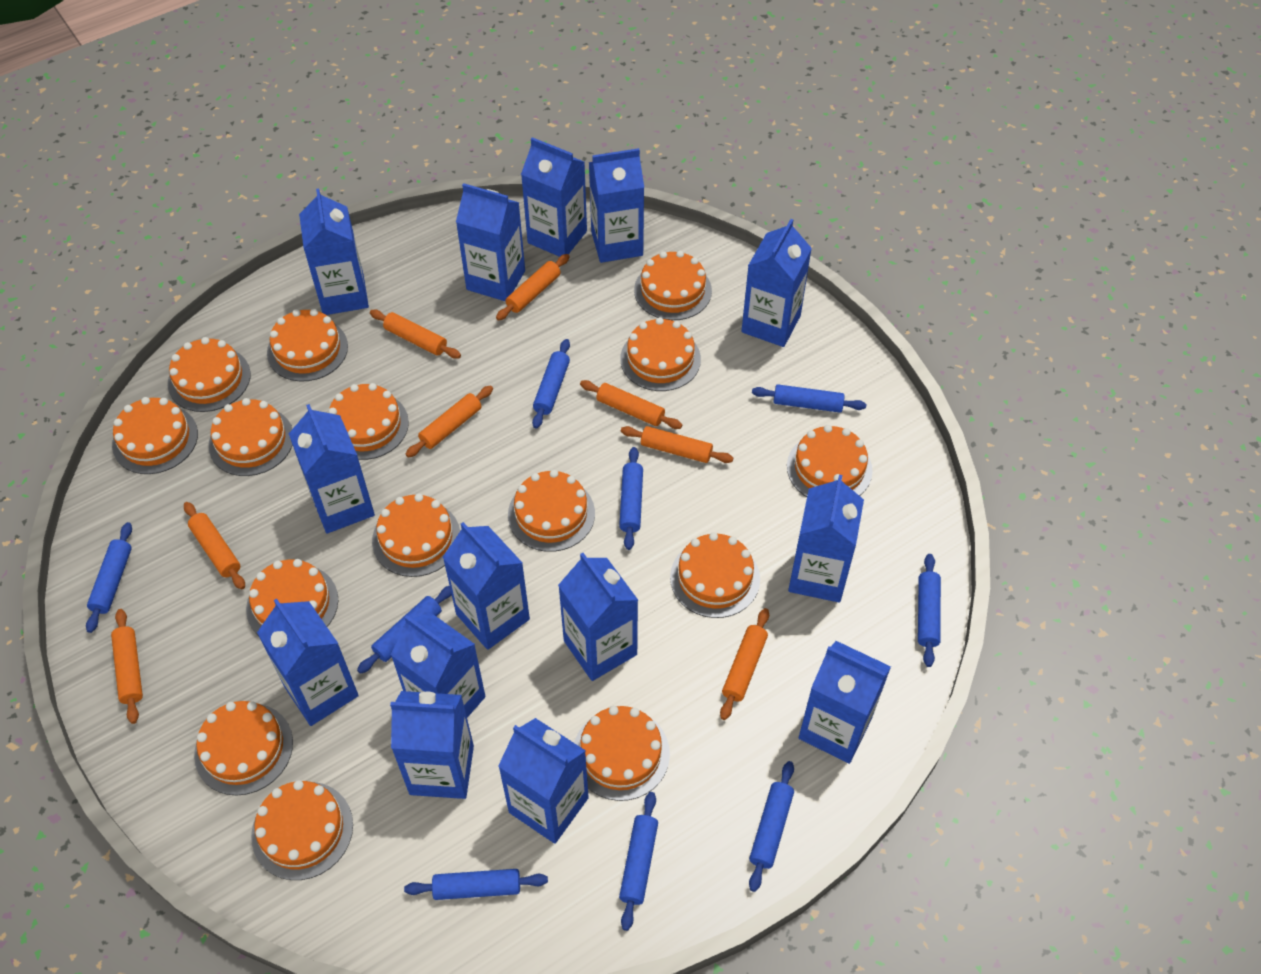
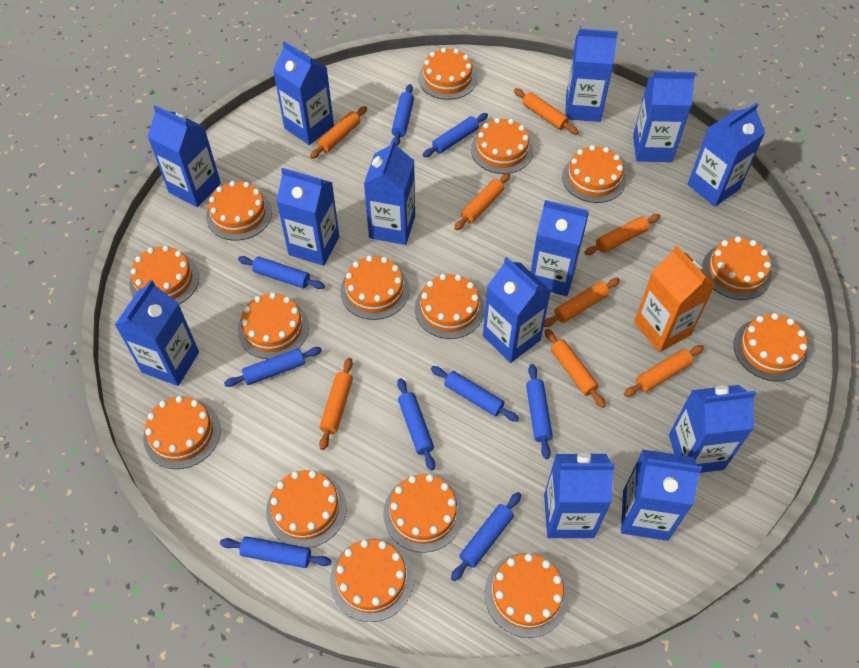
blue carton: [257,598,359,726] [289,404,375,533] [299,189,369,315] [390,691,474,799] [391,612,486,718] [443,522,530,650] [456,183,525,301] [498,718,589,844] [521,137,587,257] [558,553,638,681] [589,148,644,263] [741,219,812,347] [788,475,864,603] [799,641,891,764] = 14 -> [115,279,199,386] [147,105,221,207] [273,41,334,145] [276,168,340,266] [364,139,415,245] [483,257,551,363] [531,200,589,296] [544,453,615,538] [565,29,618,122] [621,449,702,541] [633,71,696,162] [669,385,756,473] [688,103,765,207] = 13
orange carton: none = 0 -> [634,245,716,352] = 1

